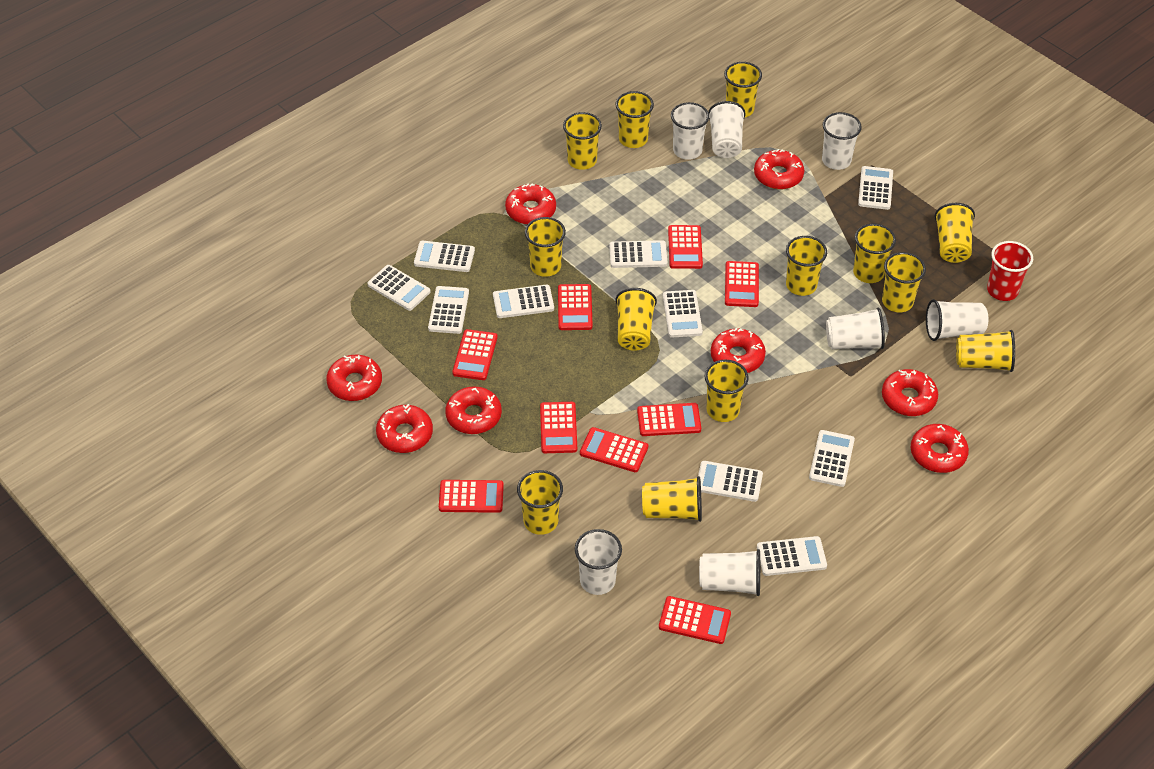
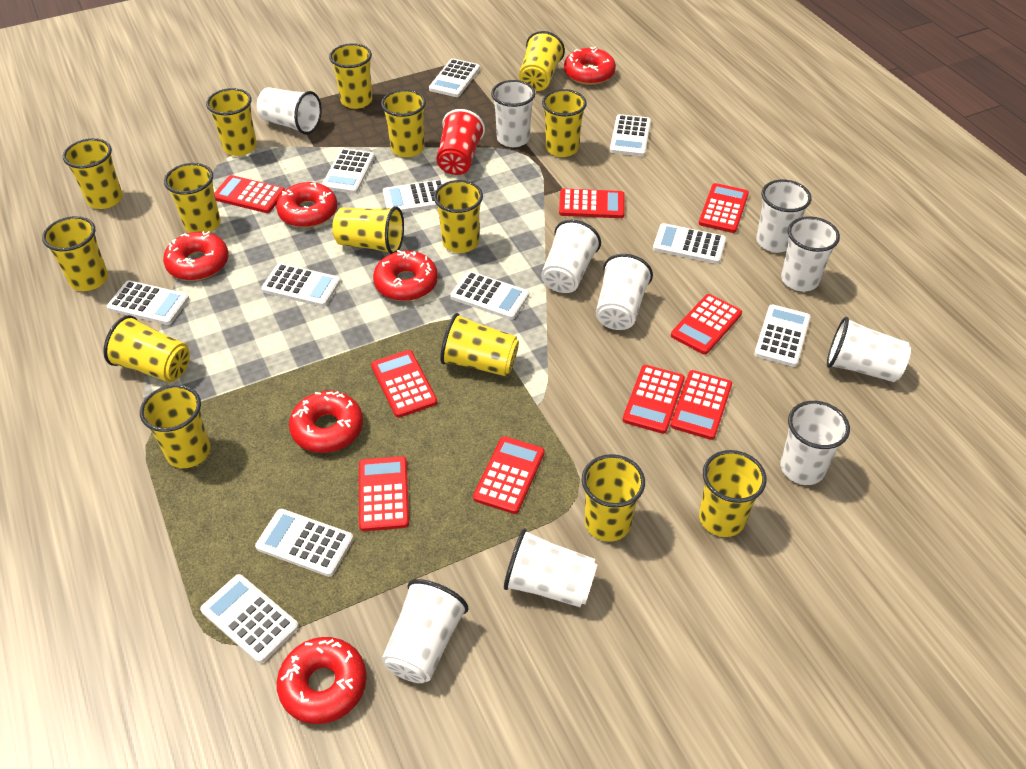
red donut: [326,355,382,401] [376,404,433,453] [445,386,502,434] [505,183,556,225] [711,328,766,373] [754,149,804,189] [882,369,938,416] [911,424,969,473] = 8 -> [163,231,229,281] [276,182,337,228] [277,637,367,724] [289,391,363,453] [373,250,438,301] [564,47,616,85] = 6
white calculator: [367,265,431,311] [414,241,475,272] [428,286,469,334] [493,285,554,318] [609,240,667,268] [663,290,703,338] [698,461,763,502] [757,536,827,576] [809,430,855,487] [858,166,893,210] = 10 -> [107,280,189,325] [200,574,299,663] [255,509,354,577] [261,263,341,307] [322,148,375,194] [383,179,446,213] [429,59,480,97] [450,271,529,320] [610,114,651,156] [653,223,726,264] [754,305,810,367] = 11
white cup: [575,529,622,595] [671,102,709,160] [699,549,760,596] [708,101,746,158] [822,112,862,170] [826,308,885,349] [926,299,988,341] = 7 -> [257,87,322,135] [382,579,468,683] [491,80,536,147] [504,528,598,607] [541,220,601,293] [596,254,653,330] [756,180,812,252] [780,401,850,485] [781,216,840,291] [827,317,911,382] = 10
yellow cup: [517,470,563,535] [525,217,566,277] [563,112,602,170] [615,91,654,148] [616,288,657,351] [642,476,702,522] [705,360,749,422] [724,62,762,117] [786,236,827,296] [853,224,896,283] [882,252,926,312] [934,203,975,263] [956,330,1015,372] = 13 -> [42,216,108,291] [63,138,123,209] [103,315,190,382] [140,385,210,468] [164,163,221,233] [206,88,257,156] [329,43,372,109] [332,206,404,254] [381,89,426,157] [434,180,483,253] [440,313,519,376] [519,31,565,91] [542,89,587,157] [582,454,645,542] [699,450,767,537] = 15

